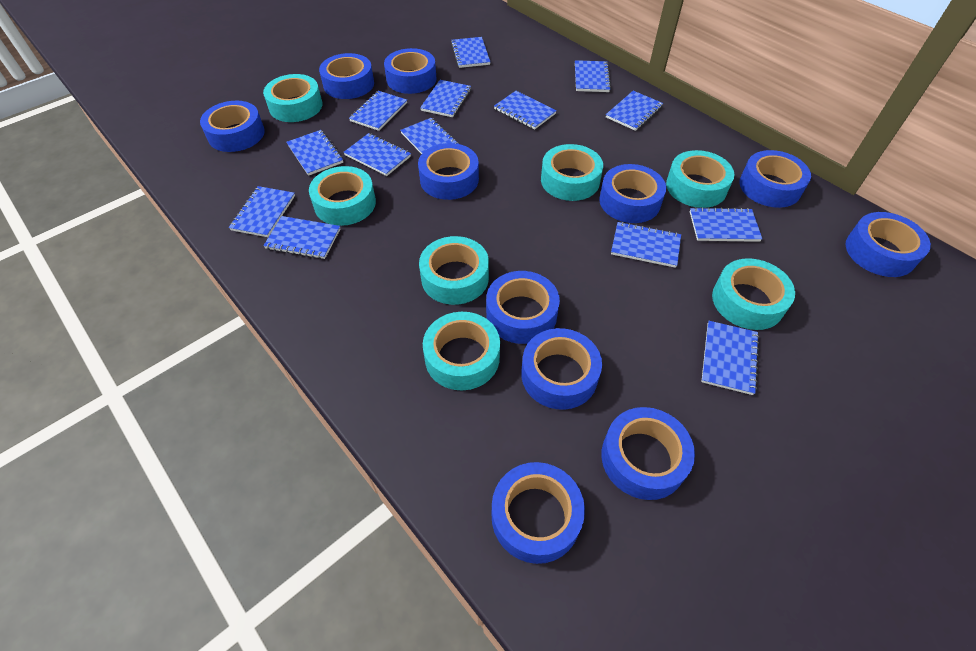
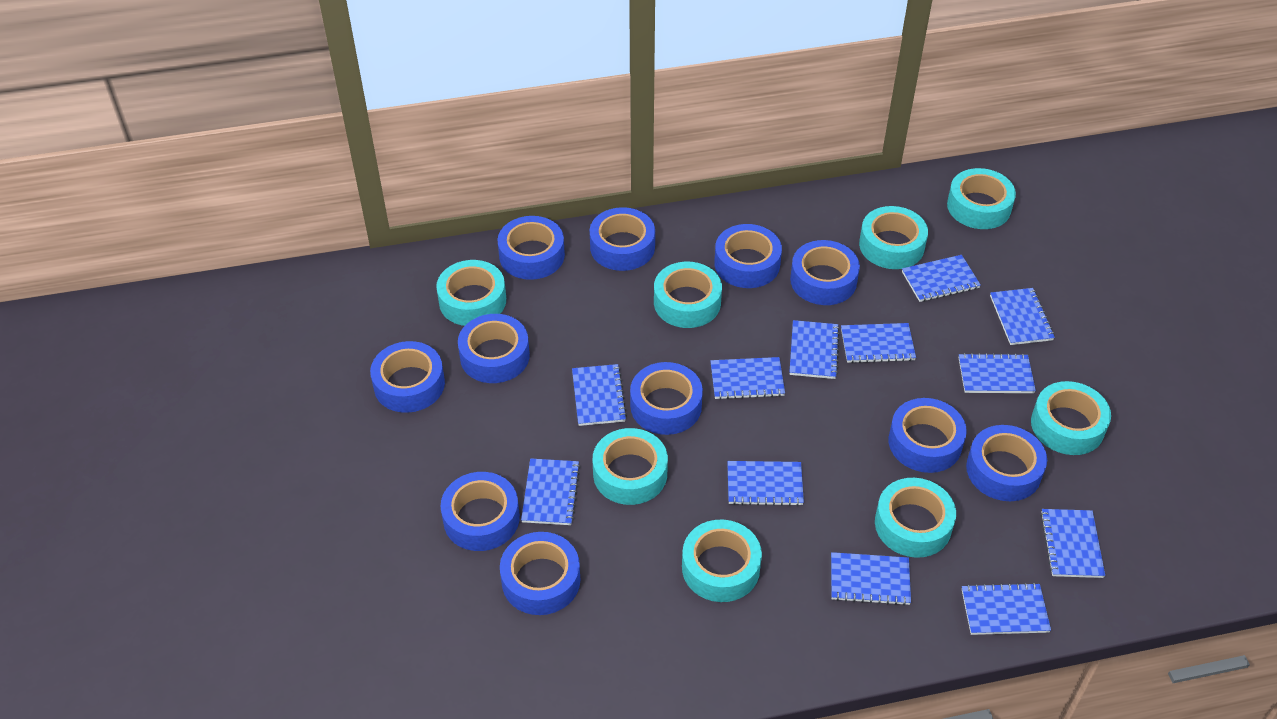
blue notebook: [229,186,295,237] [263,216,340,259] [286,130,343,176] [344,133,411,176] [349,91,407,131] [400,118,459,154] [420,80,471,117] [451,37,490,68] [494,91,557,130] [575,60,611,92] [606,91,663,131] [611,222,681,268] [690,207,762,242] [701,321,759,395] = 14 -> [521,458,580,525] [572,364,627,426] [710,357,785,400] [727,461,804,506] [789,320,840,379] [831,552,911,606] [841,323,916,363] [902,255,981,302] [959,353,1036,393] [962,583,1051,635] [990,288,1055,345] [1040,509,1105,578] = 12
turquoise tape: [263,74,322,122] [309,166,376,226] [419,236,489,305] [423,312,500,390] [541,144,603,201] [666,150,735,208] [712,258,795,330] = 7 -> [436,260,506,326] [593,428,668,505] [654,262,722,328] [682,520,762,602] [859,206,928,269] [875,478,956,558] [947,168,1016,229] [1031,381,1111,455] = 8

